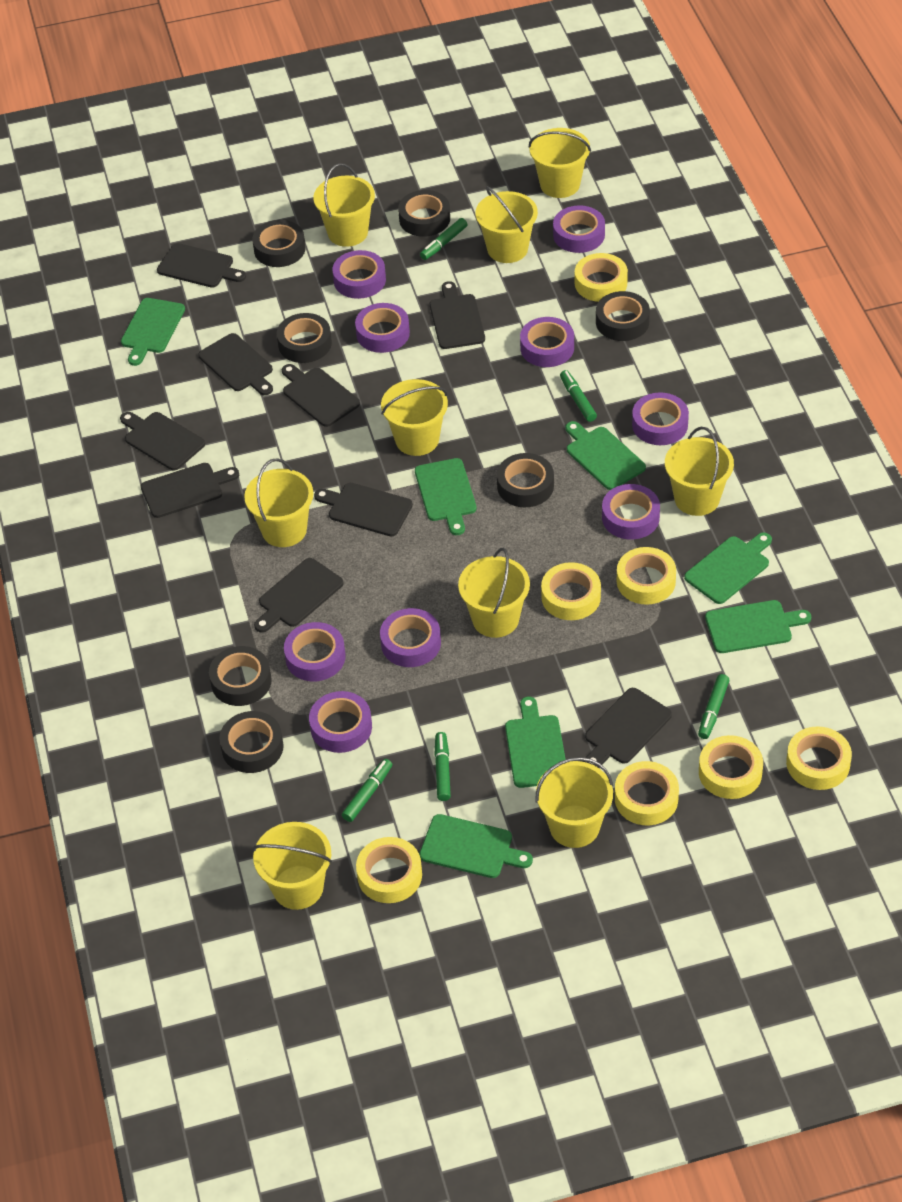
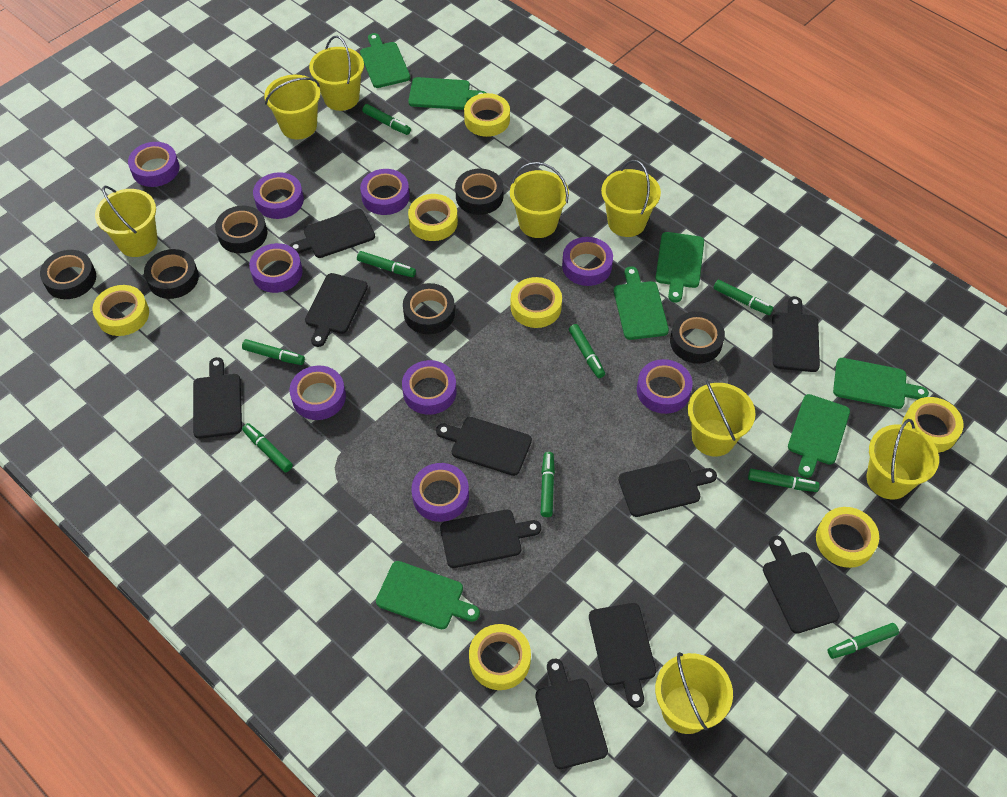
black cutting board: [120,412,205,470] [141,463,239,518] [157,243,246,288] [198,333,273,396] [254,558,344,633] [282,364,360,427] [314,483,413,537] [430,281,485,349] [584,688,672,768] = 9 -> [193,357,242,439] [289,209,375,258] [305,273,368,347] [436,417,532,476] [440,510,541,568] [535,659,608,769] [589,603,656,708] [618,459,717,517] [763,536,840,634] [772,296,820,372] = 10
black tape: [209,646,272,706] [219,711,284,773] [252,220,306,267] [277,313,332,363] [398,190,450,237] [497,453,554,507] [596,291,650,341] = 7 -> [40,250,96,299] [144,249,199,299] [215,206,267,253] [403,283,455,334] [455,168,503,215] [670,311,725,364] = 6
green marker: [342,759,392,822] [420,218,468,260] [434,732,451,801] [560,370,597,422] [698,674,730,739] = 5 -> [242,339,305,365] [242,423,293,472] [357,251,416,277] [362,104,411,135] [541,452,555,517] [569,324,605,378] [714,280,773,315] [748,469,820,492] [828,623,899,659] = 9
yellow bucket: [244,458,314,547] [252,822,332,910] [313,163,375,247] [381,379,448,456] [458,548,530,638] [475,186,538,263] [528,128,591,198] [536,757,613,848] [665,427,734,516] = 9 -> [95,186,158,257] [264,75,320,139] [309,35,364,111] [510,162,569,238] [601,160,661,237] [655,652,733,734] [688,380,756,457] [867,419,939,499] = 8

